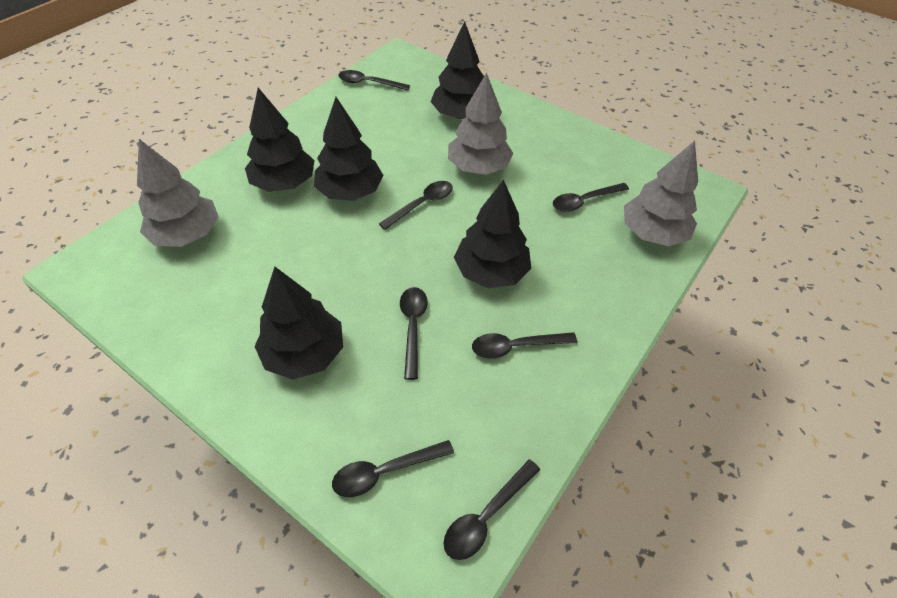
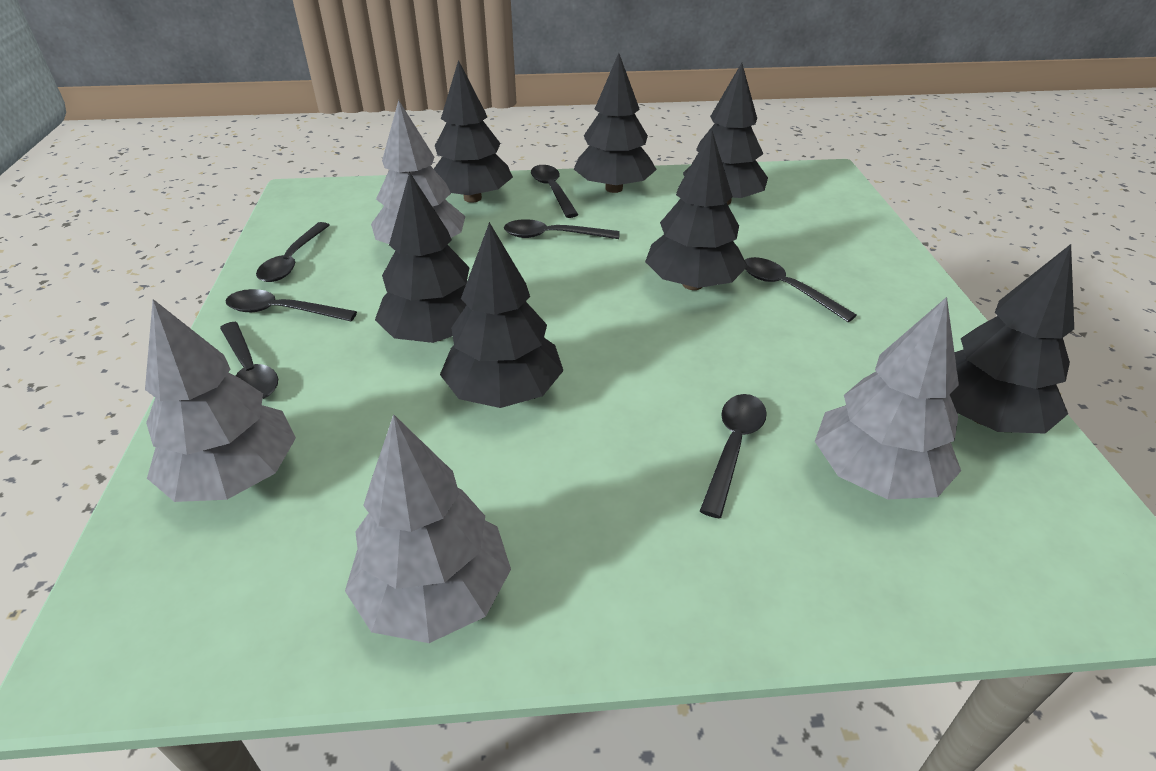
black tree: [245,88,315,192] [254,266,343,380] [314,97,384,201] [430,21,484,119] [454,179,531,288] = 5 -> [375,172,470,343] [434,60,513,203] [440,222,563,408] [574,53,657,193] [645,130,748,290] [683,63,768,205] [949,244,1074,434] = 7
grey tree: [137,139,219,247] [448,73,513,175] [624,141,698,246] = 3 -> [145,299,296,502] [345,414,511,643] [371,100,465,244] [815,297,961,499] = 4

